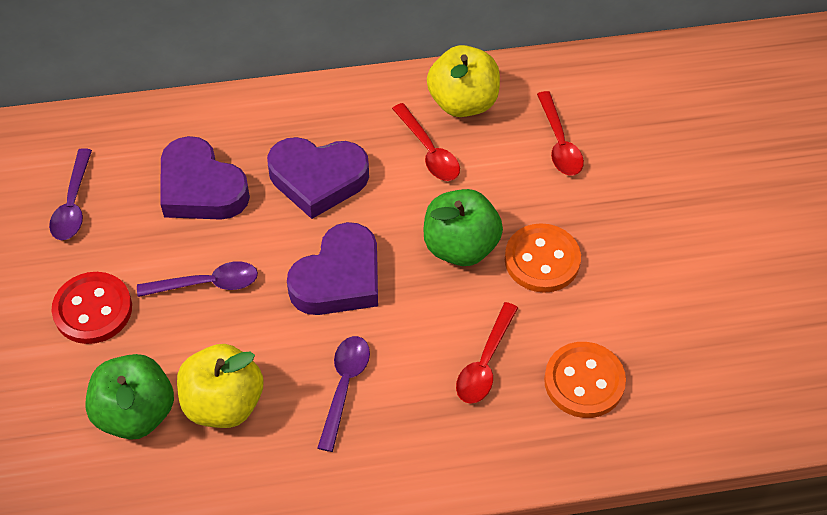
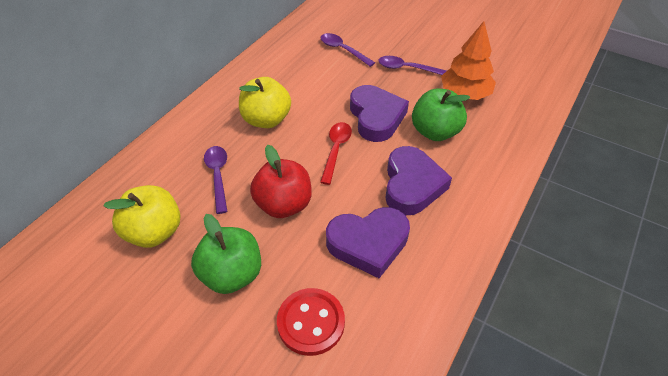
orange button: [505,223,581,293] [544,342,626,418] = 2 -> none = 0
orange tree: none = 0 -> [441,21,496,100] = 1
red apple: none = 0 -> [250,145,312,218] = 1
red spoon: [392,103,460,181] [456,302,518,404] [537,91,584,175] = 3 -> [320,122,352,185] = 1

